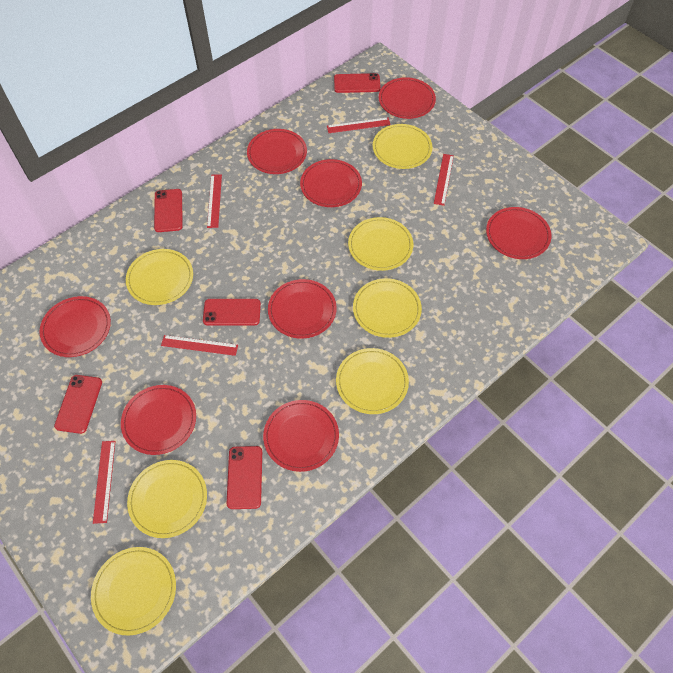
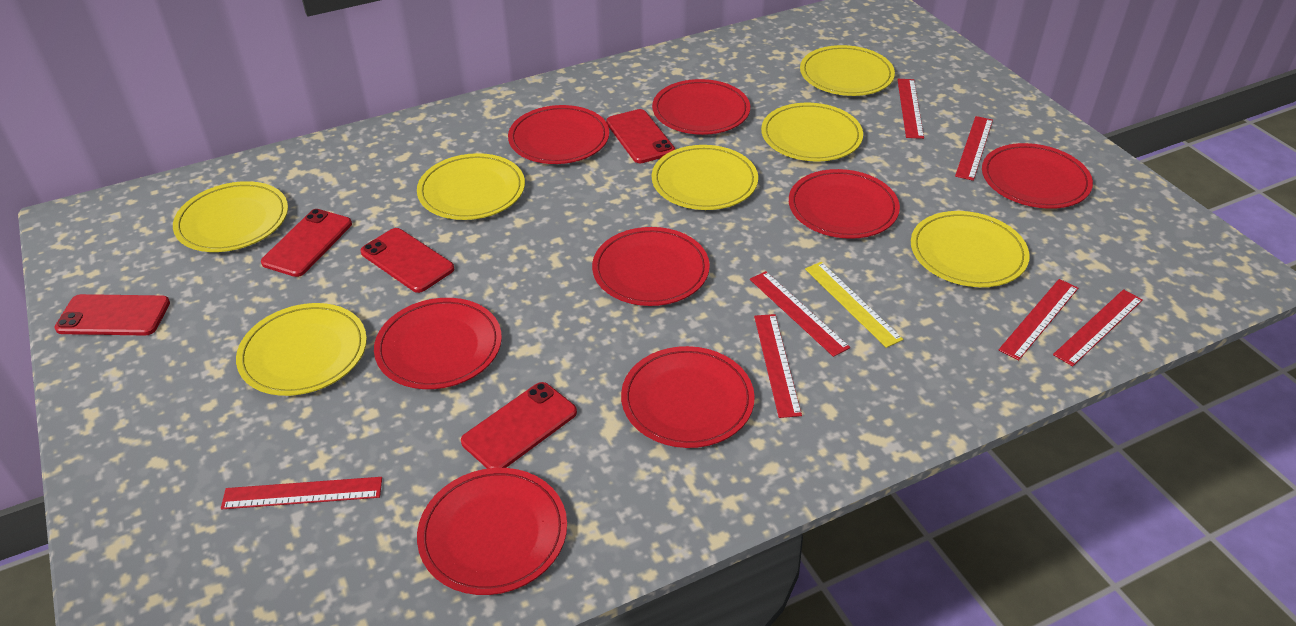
red ruler: [93,441,115,524] [161,335,238,356] [207,174,222,228] [327,117,391,133] [434,154,454,206] = 5 -> [221,477,382,509] [750,271,850,357] [754,314,802,418] [897,79,924,139] [955,116,993,181] [999,279,1078,360] [1053,289,1143,367] = 7
yellow ruler: none = 0 -> [805,262,903,348] = 1

